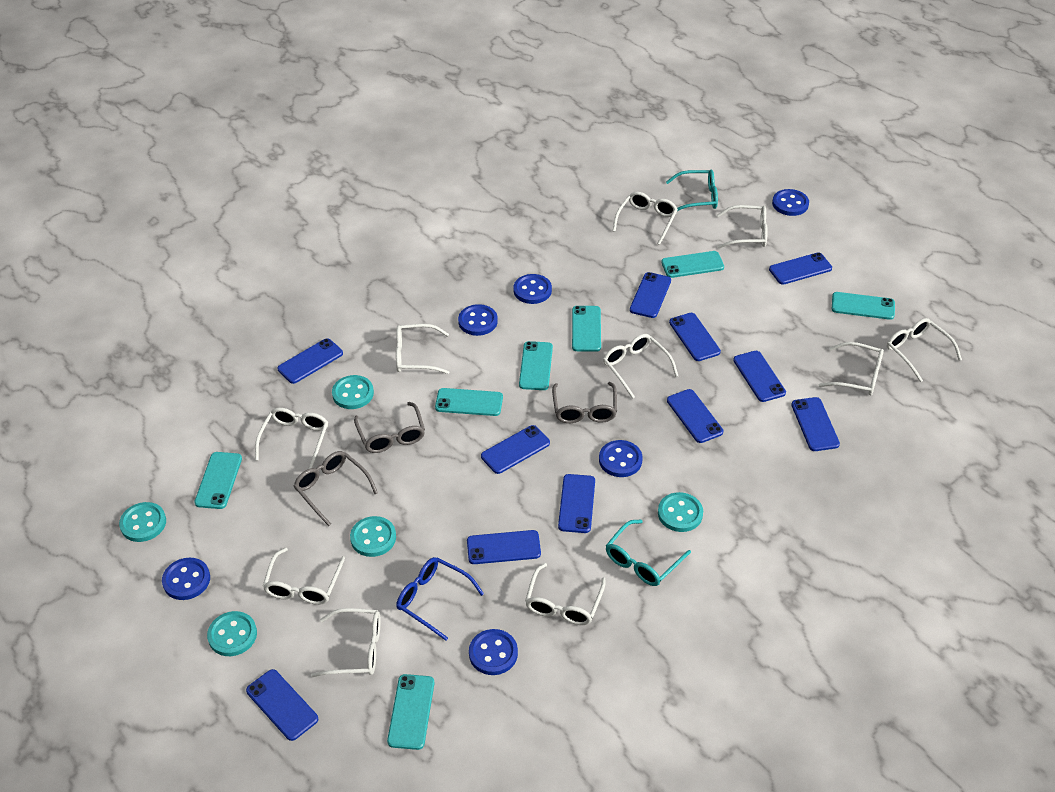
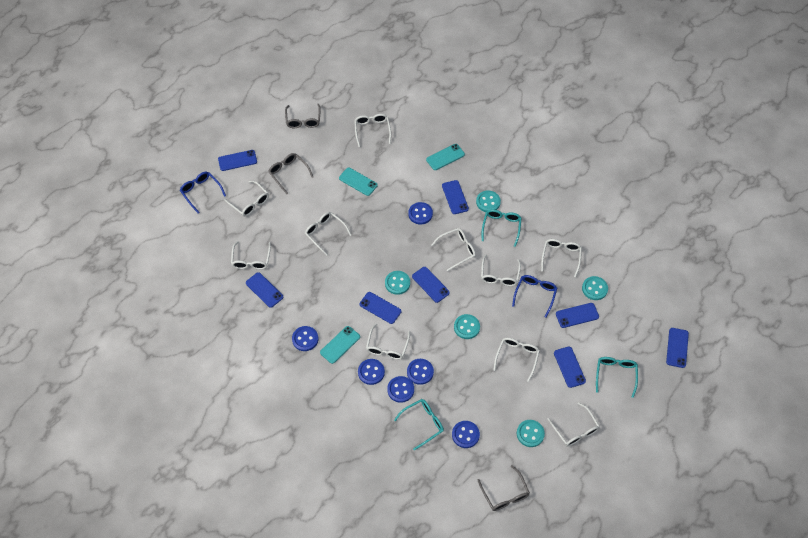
blue glasses: [396,557,484,641] = 1 -> [180,172,226,213] [512,275,557,317] = 2
blue phone: [246,669,318,741] [278,338,343,384] [467,530,541,564] [481,425,550,474] [558,474,595,533] [630,272,671,318] [667,389,723,443] [669,313,721,361] [733,351,786,402] [769,252,832,284] [791,397,840,451] = 11 -> [218,150,257,171] [246,272,283,308] [360,292,401,324] [412,267,450,303] [442,180,469,214] [554,347,586,388] [556,303,599,328] [666,328,689,368] = 8
turquoise glasses: [606,520,691,586] [666,169,718,211] = 2 -> [394,399,444,450] [482,209,522,247] [596,357,638,398] = 3
turquoise phone: [194,452,242,509] [387,674,434,750] [435,388,503,416] [519,341,553,390] [572,306,601,352] [661,251,724,278] [832,292,895,320] = 7 -> [320,326,360,364] [339,167,378,196] [426,144,465,170] = 3

